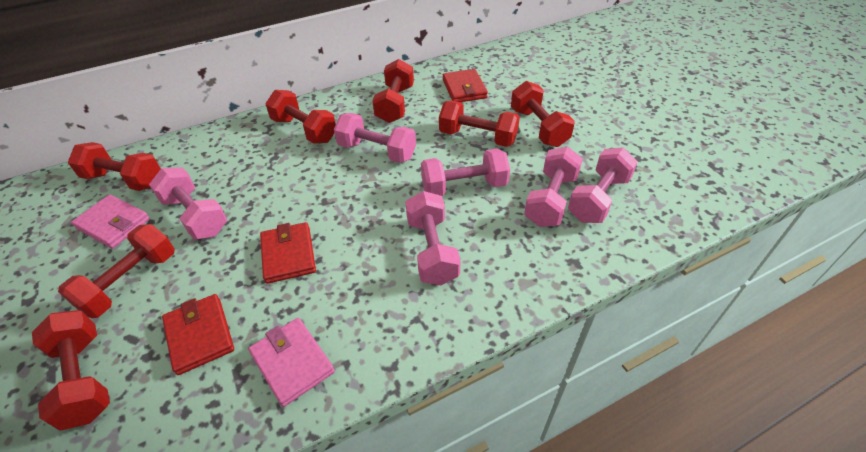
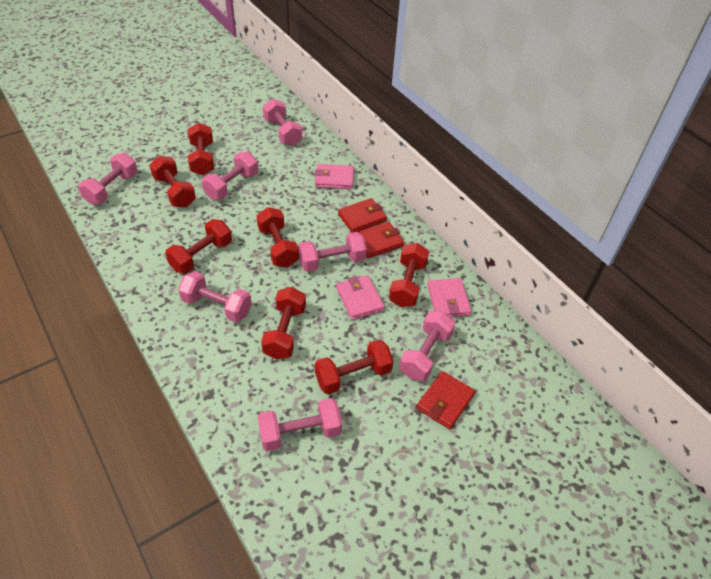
pink dumbbell: [149,167,227,240] [334,113,416,163] [405,191,461,285] [421,148,510,196] [524,146,583,227] [568,147,638,223] = 6 -> [78,153,138,205] [178,271,252,322] [202,152,258,200] [258,398,342,451] [263,99,302,146] [298,232,367,272] [399,311,455,381] = 7
pink wallet: [71,194,150,249] [248,318,335,407] = 2 -> [315,164,354,189] [336,275,385,320] [427,278,471,317] = 3

